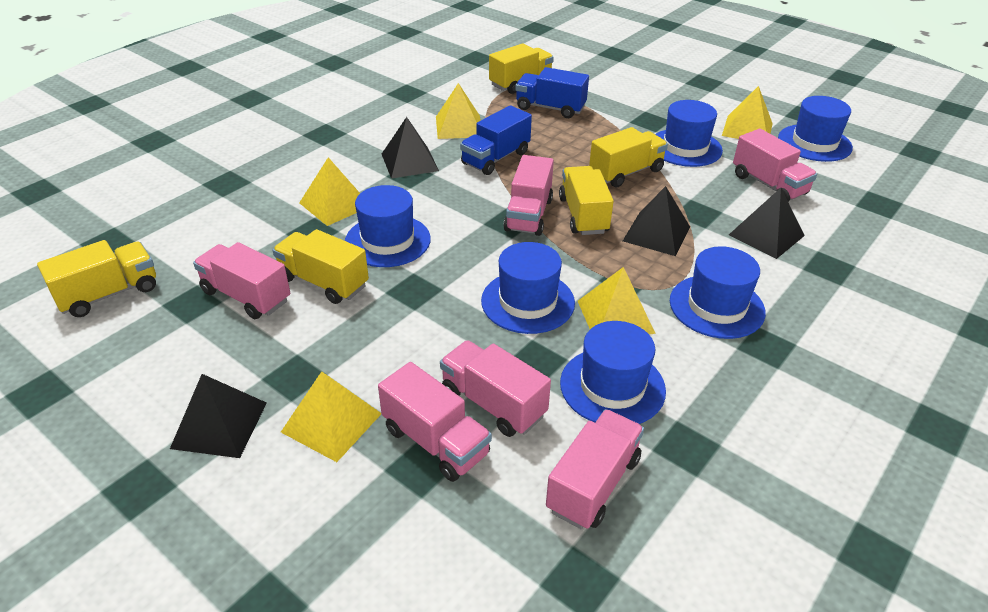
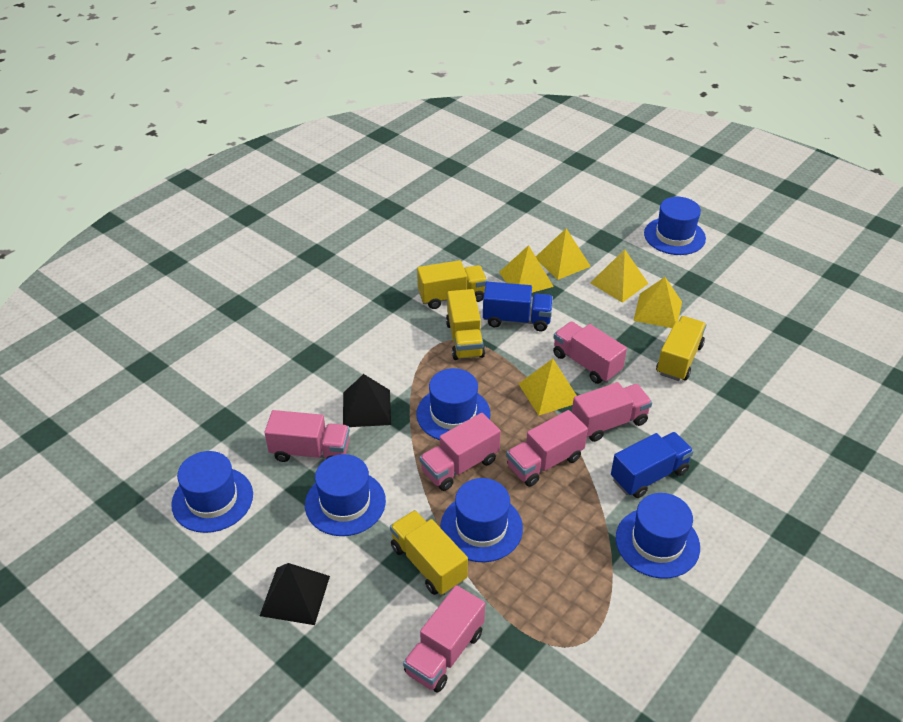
black pyramid: [170,374,267,458] [382,117,439,179] [623,186,690,256] [729,188,805,259] = 4 -> [260,563,330,625] [343,374,391,427] = 2
yellow truck: [37,240,156,317] [272,229,369,304] [489,44,554,94] [559,166,614,235] [589,127,668,188] = 5 -> [390,510,468,595] [417,260,487,309] [446,289,485,360] [656,316,706,381] = 4

